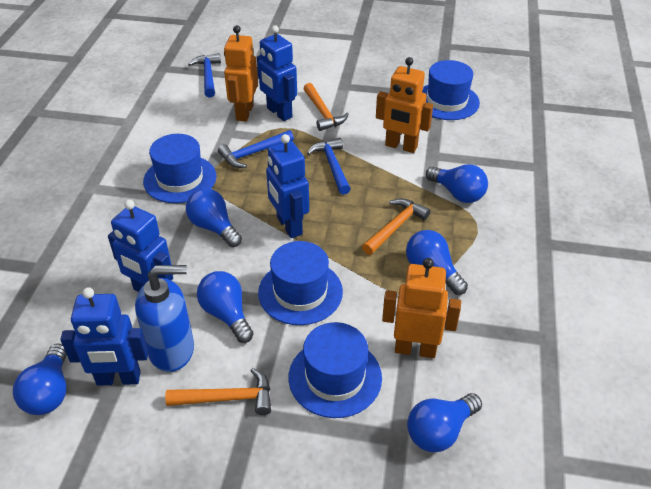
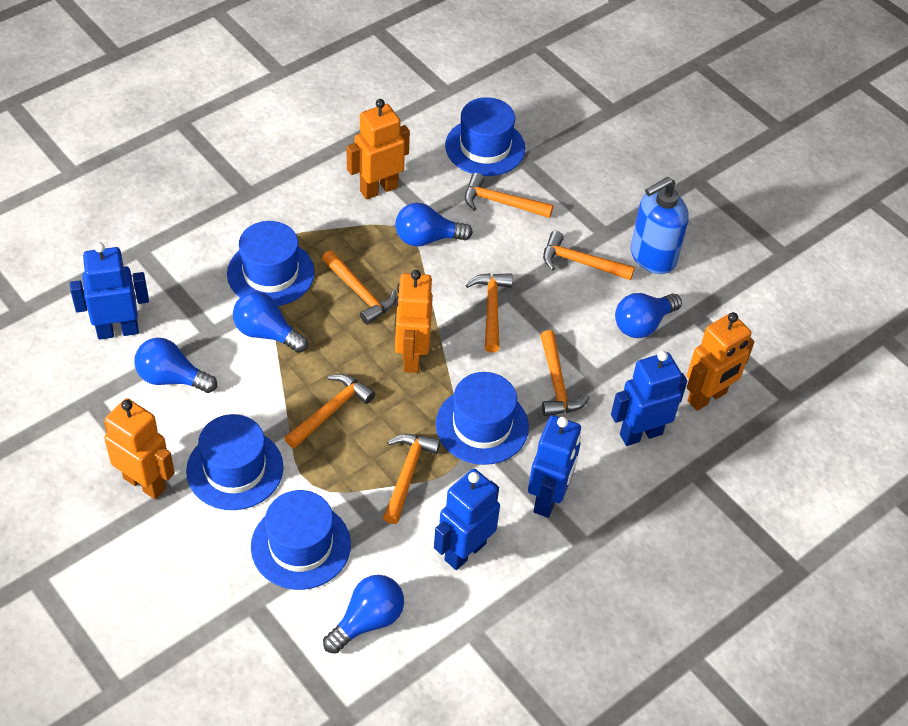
blue hammer: [188,53,221,98] [218,130,294,168] [307,138,351,195] = 3 -> none = 0
blue hat: [143,134,217,203] [258,241,343,325] [288,322,382,418] [422,60,480,120] = 4 -> [186,414,284,510] [227,221,315,306] [251,490,351,590] [436,372,529,465] [445,97,525,176] = 5
blue light bulb: [13,343,67,415] [186,188,242,247] [197,271,254,343] [406,230,468,295] [407,393,482,452] [426,164,488,203] = 6 -> [134,338,217,393] [233,292,308,353] [323,575,404,654] [395,203,473,247] [615,293,682,338] = 5
orange hammer: [165,368,271,415] [303,83,349,131] [362,198,430,255] = 3 -> [285,374,375,449] [322,250,397,325] [383,434,441,524] [465,173,553,218] [466,273,513,353] [540,330,590,416] [543,231,635,280] = 7
orange robot: [224,25,258,121] [376,57,433,153] [382,258,461,358] = 3 -> [104,398,175,499] [347,99,410,200] [395,270,433,373] [687,312,755,411] = 4

